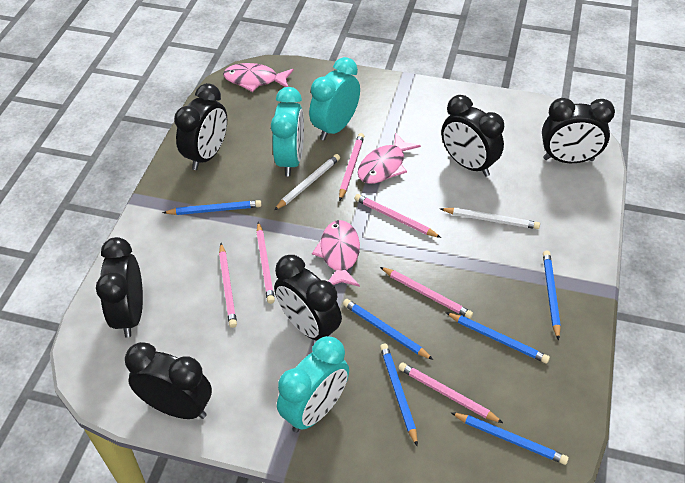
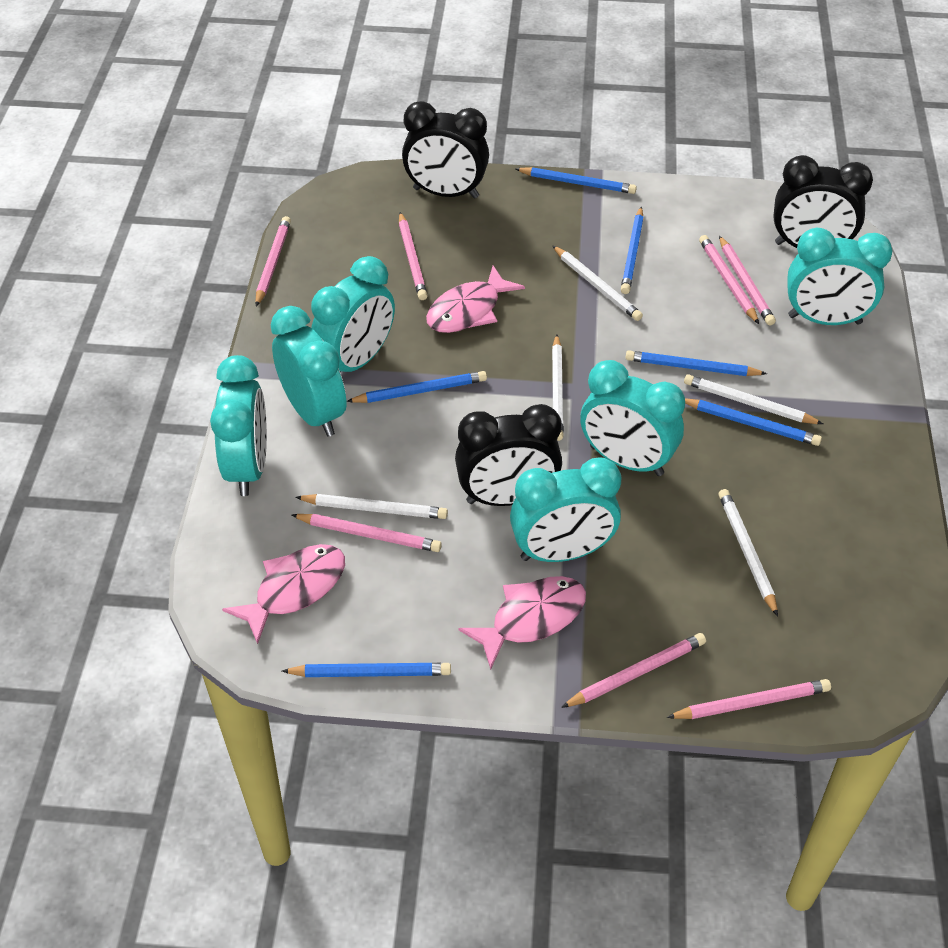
black clock: [96,237,143,338] [125,342,212,419] [174,83,227,170] [274,255,342,341] [441,95,504,177] [542,98,615,163] = 6 -> [402,101,489,199] [455,404,562,506] [773,155,873,248] = 3
pink pencil: [219,243,237,328] [256,222,275,304] [339,133,364,201] [354,194,441,238] [380,267,473,319] [398,362,503,423] = 6 -> [255,216,291,307] [292,514,442,552] [399,212,428,300] [561,633,706,708] [667,679,831,719] [699,235,759,324] [719,236,776,325] = 7
turquoise clock: [271,87,304,177] [277,336,349,433] [309,57,360,141] = 3 -> [210,355,267,496] [271,306,347,437] [311,256,395,372] [510,457,621,562] [580,360,685,476] [787,227,893,325] = 6
white pencil: [274,154,340,210] [440,208,540,229] = 2 -> [295,494,448,519] [552,245,643,321] [552,334,564,441] [684,374,823,424] [718,489,778,617] = 5

